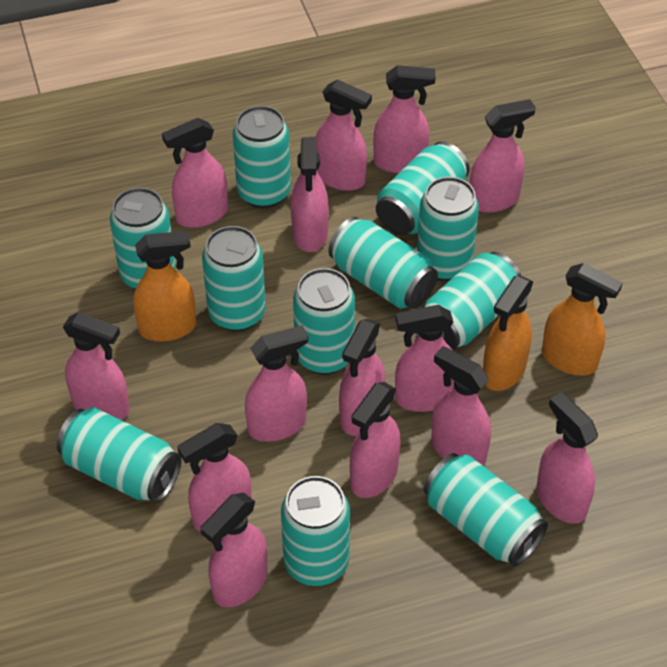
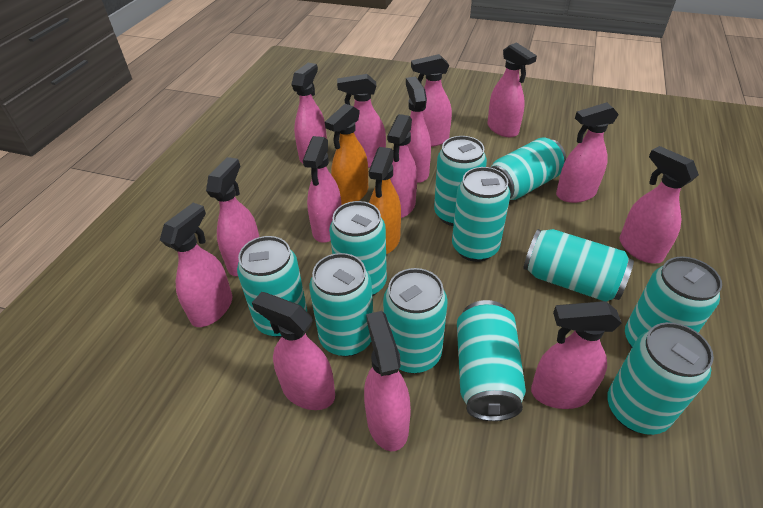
orange spray bottle: [133,231,196,342] [483,276,533,391] [542,263,622,376] = 3 -> [325,104,368,205] [369,147,401,254] = 2

